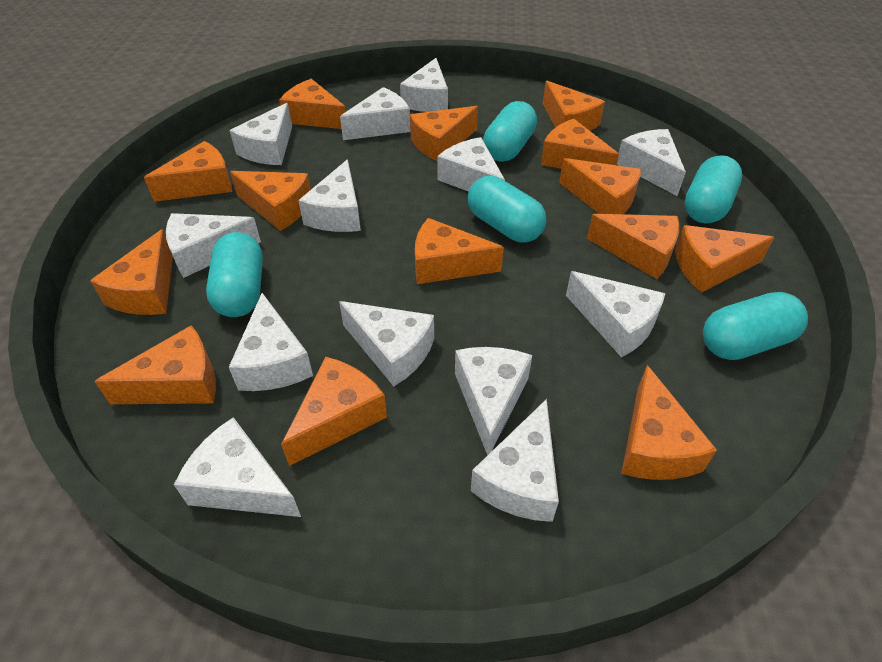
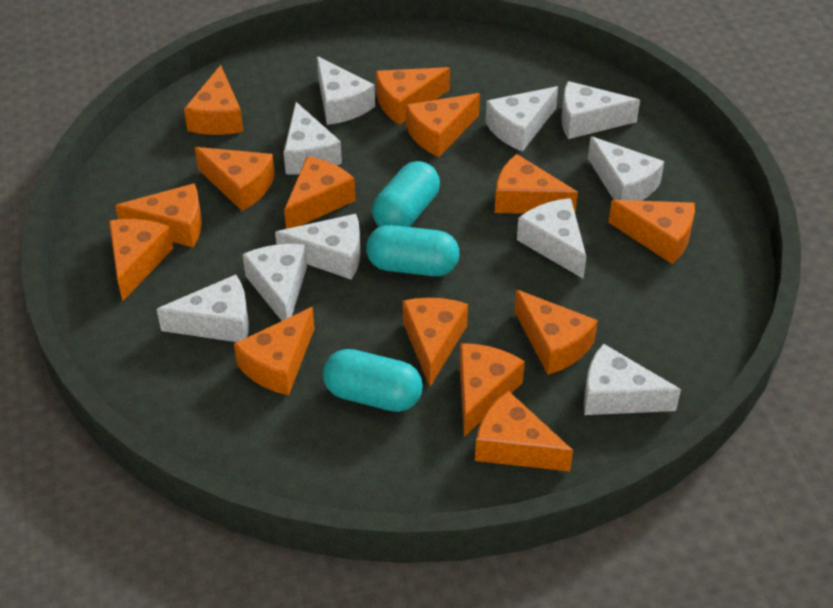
turquoise capsule: [206,232,263,317] [468,176,546,243] [483,101,537,162] [685,155,742,224] [703,292,808,360] = 5 -> [323,349,423,412] [366,225,459,276] [372,161,440,227] = 3
white cheese: [166,213,261,278] [174,417,301,517] [229,293,313,391] [230,103,292,165] [298,160,361,232] [339,301,434,387] [340,87,411,140] [400,58,448,112] [437,137,505,192] [455,347,532,455] [471,399,559,522] [566,271,665,357] [617,129,686,196] = 13 -> [157,275,249,342] [242,244,307,321] [275,214,360,280] [284,102,342,174] [317,56,375,125] [485,86,558,152] [517,198,586,279] [561,81,640,139] [584,343,681,415] [588,136,664,201] = 10

